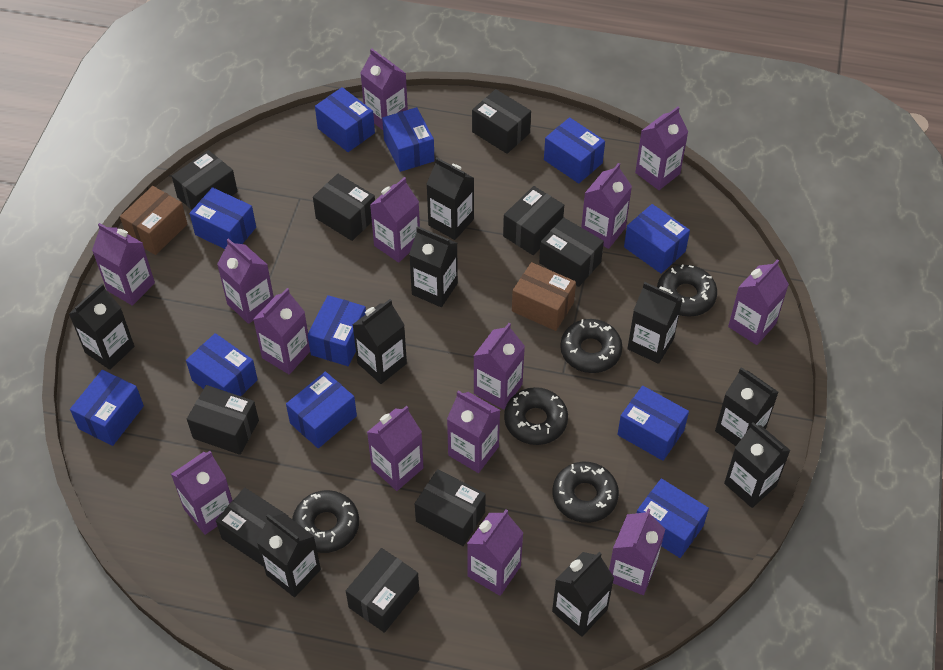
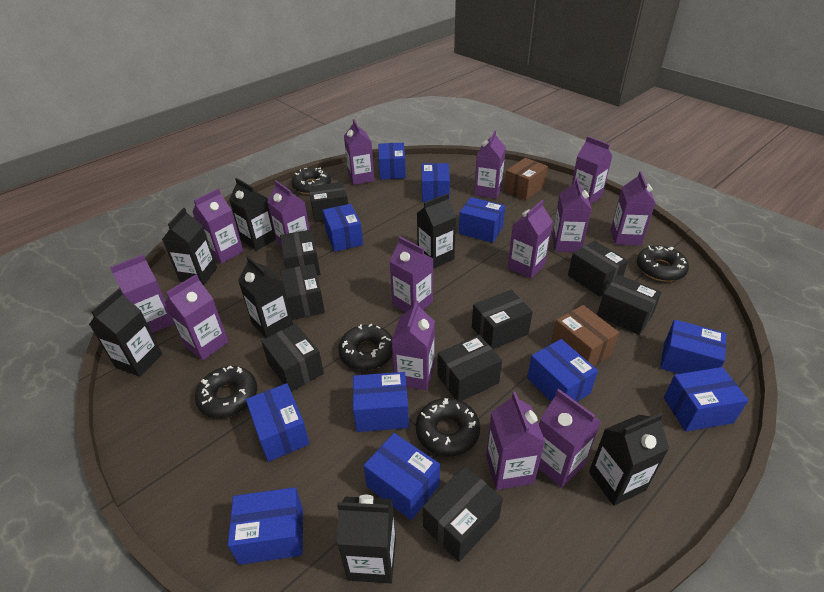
black carton: [69,283,134,370] [257,513,321,597] [353,299,407,384] [409,226,458,307] [427,157,474,240] [552,552,614,637] [627,282,682,364] [715,367,779,446] [724,422,791,508] = 9 -> [89,289,162,377] [162,208,217,285] [229,178,276,251] [238,256,293,338] [337,495,396,583] [417,193,456,269] [589,413,669,506] = 7

